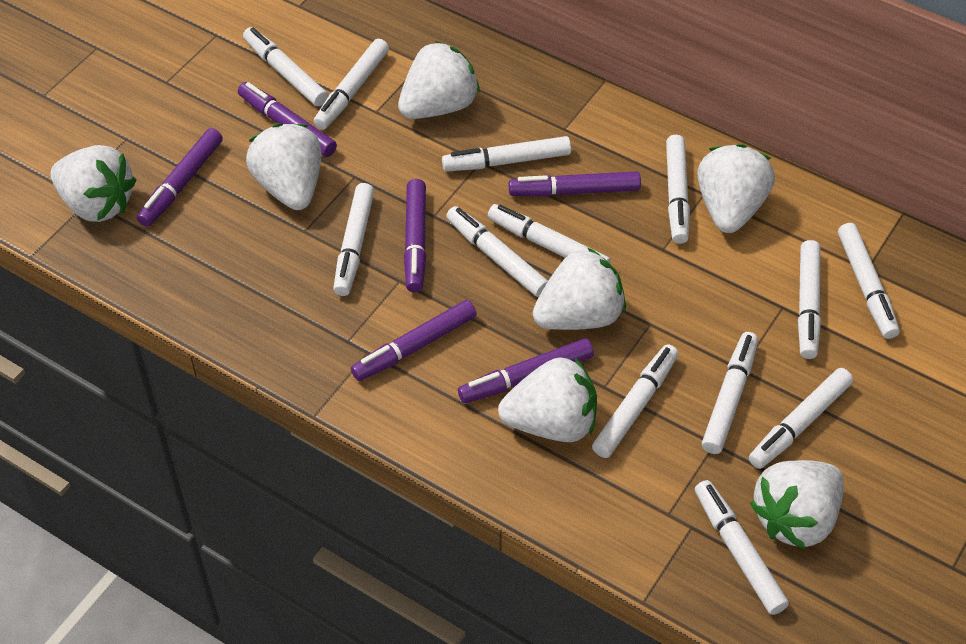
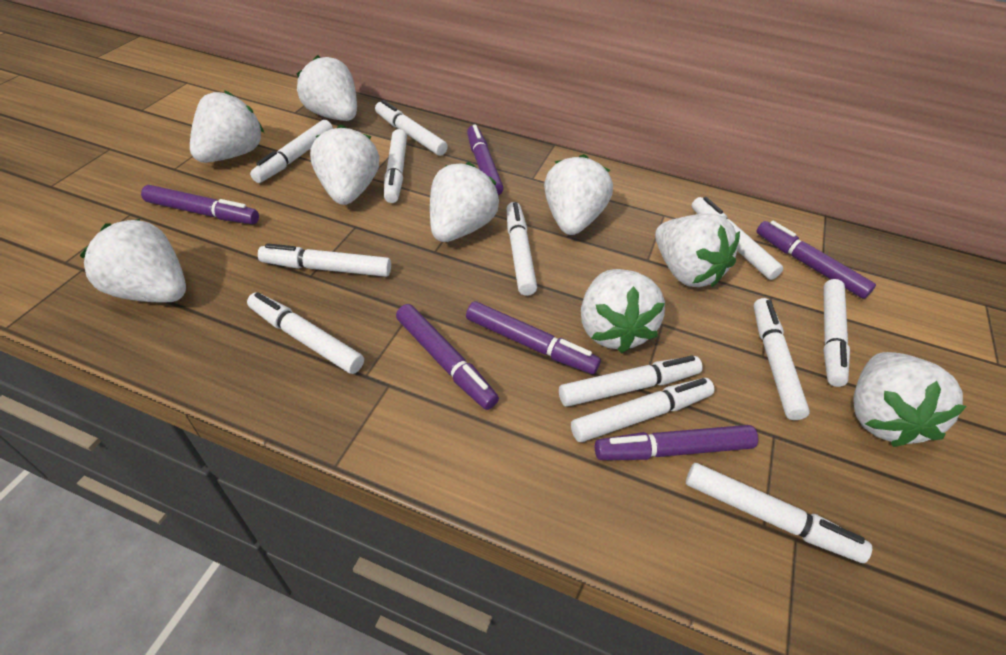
white marker: [243,27,328,106] [314,39,389,129] [333,183,374,296] [442,136,571,172] [446,206,548,297] [488,204,610,264] [592,344,678,458] [666,135,690,244] [695,480,789,615] [702,332,758,454] [749,368,853,469] [798,240,821,359] [838,223,900,339] = 13 -> [247,292,364,374] [250,120,333,183] [258,243,391,277] [375,100,448,156] [384,129,407,203] [507,202,537,296] [559,356,703,407] [571,378,715,442] [686,463,872,563] [692,197,783,280] [753,298,810,420] [823,279,850,387] = 12
white strawberry: [50,145,136,222] [246,123,322,210] [398,41,480,119] [498,357,597,442] [533,247,626,330] [697,144,775,233] [750,460,844,549] = 7 -> [80,219,186,303] [190,90,264,163] [297,55,357,121] [310,124,379,205] [430,162,499,242] [544,154,613,235] [581,269,665,353] [655,213,740,287] [853,352,967,447] = 9

